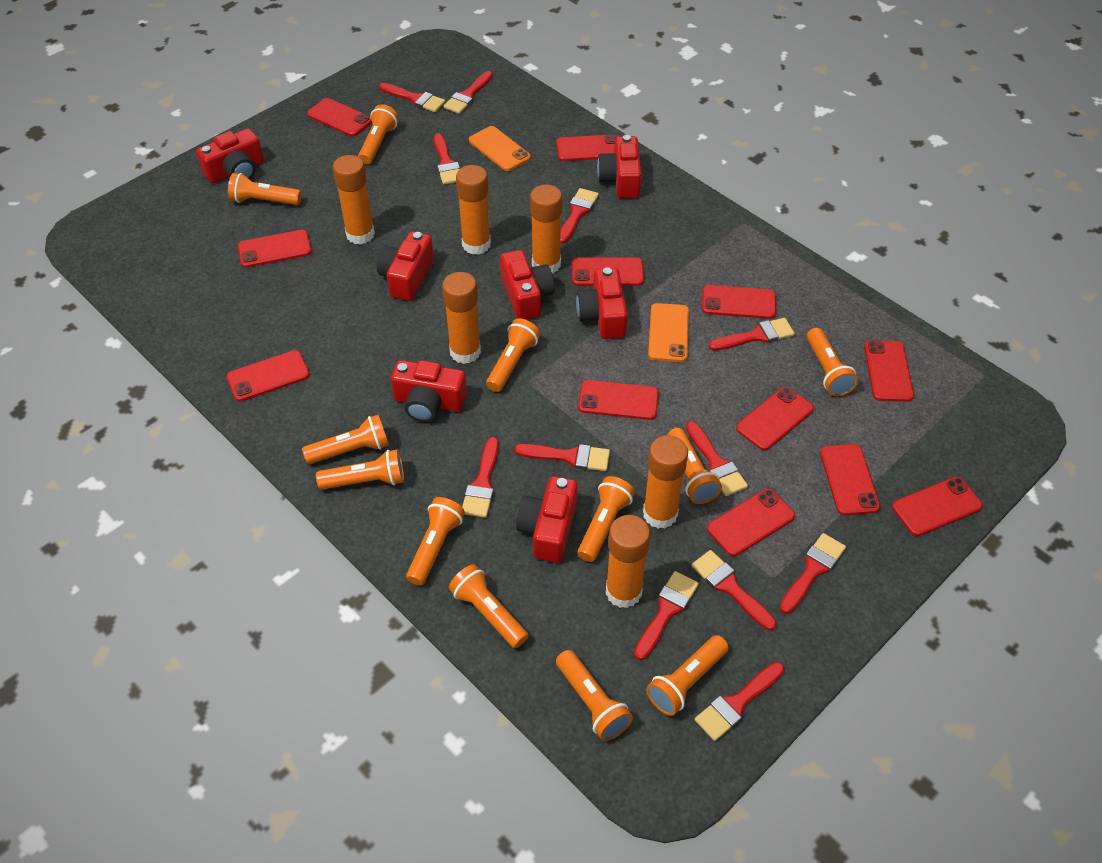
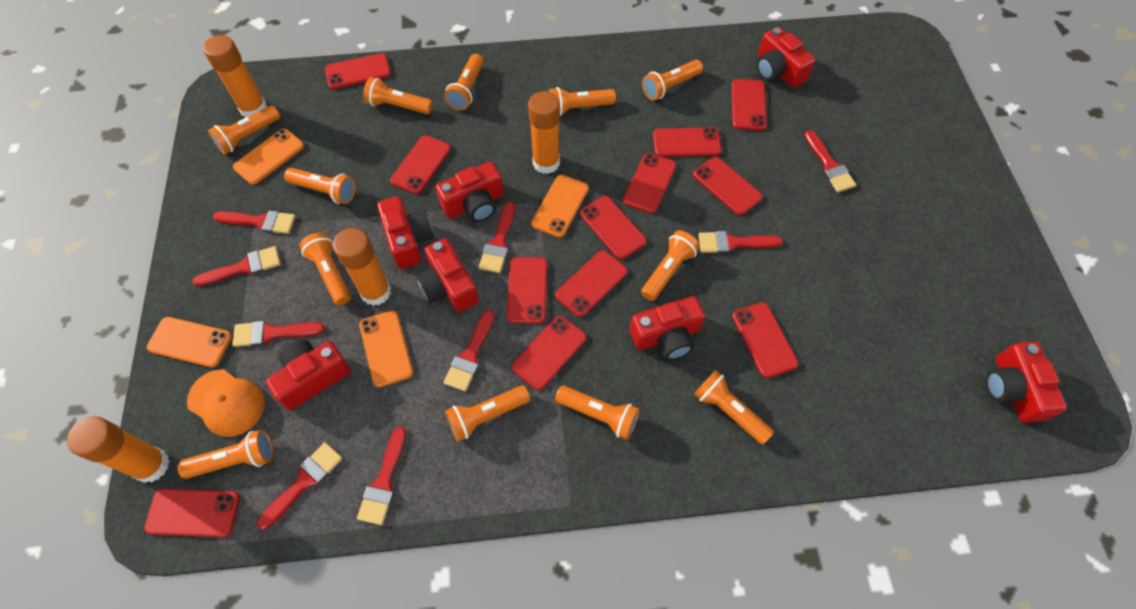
orange cap: none = 0 -> [187,369,265,437] = 1
orange glue stick: [333,155,375,245] [442,272,481,364] [456,165,491,255] [530,185,562,274] [606,515,650,608] [643,435,688,529] = 6 -> [67,416,170,483] [203,35,267,118] [333,228,391,306] [528,91,560,174] = 4
orange phone: [469,126,531,171] [648,303,689,362] = 2 -> [147,317,232,367] [233,129,304,185] [359,311,413,387] [531,175,589,238] = 4
red brush: [379,83,445,112] [434,133,460,184] [444,71,493,114] [462,437,499,518] [514,444,610,471] [561,188,599,244] [634,571,699,660] [686,421,748,496] [691,550,777,630] [695,662,784,741] [709,318,795,351] [780,533,846,614] = 12 -> [192,246,280,286] [213,210,296,234] [232,321,325,347] [257,442,342,529] [357,426,406,525] [443,309,495,392] [479,202,515,273] [698,231,783,253] [805,130,856,192] = 9

